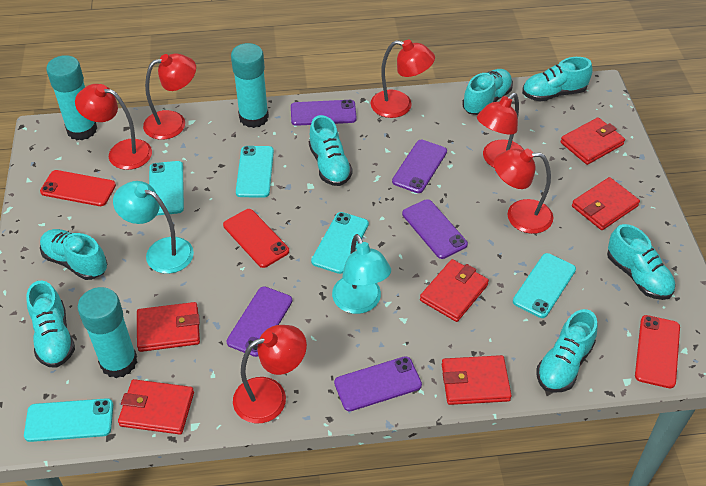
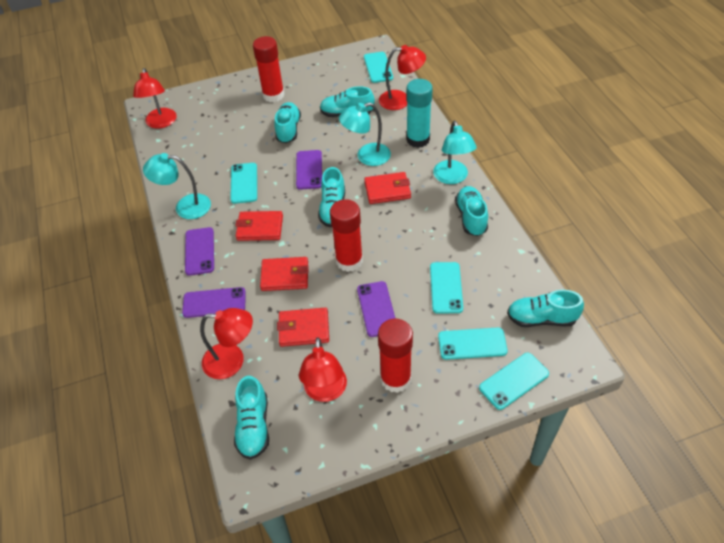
purple phone: [226,286,292,357] [291,100,357,126] [334,356,422,412] [392,140,447,193] [402,199,468,259] = 5 -> [182,287,246,318] [185,227,214,276] [296,150,322,190] [357,281,396,337] = 4
red glue stick: none = 0 -> [253,36,284,102] [330,199,363,272] [378,319,413,393] = 3
red lamp: [75,84,152,170] [143,53,196,140] [233,325,307,423] [371,40,435,118] [477,93,524,167] [494,148,553,234] = 6 -> [133,68,177,129] [200,308,253,379] [299,337,347,402] [379,45,426,110] = 4
red phone: [40,170,116,206] [223,209,289,268] [635,315,680,388] = 3 -> none = 0
red wallet: [118,379,194,435] [137,302,200,352] [420,259,489,322] [442,355,512,405] [560,117,625,165] [572,177,640,230] = 6 -> [235,211,283,241] [260,257,309,291] [277,308,329,347] [364,172,411,204] = 4
turquoise glue stick: [46,55,97,140] [77,287,138,378] [231,43,269,128] = 3 -> [406,79,433,148] = 1
turquoise lamp: [113,181,194,274] [332,234,391,314] = 2 -> [143,153,211,219] [339,102,391,166] [433,121,477,184] = 3
turquoise shoe: [26,281,75,368] [40,229,107,280] [309,115,353,186] [462,69,513,115] [522,57,593,102] [536,309,598,393] [607,224,675,300] = 7 -> [234,376,269,460] [274,102,301,143] [318,167,345,227] [320,86,375,117] [455,186,488,236] [507,290,584,327] = 6

